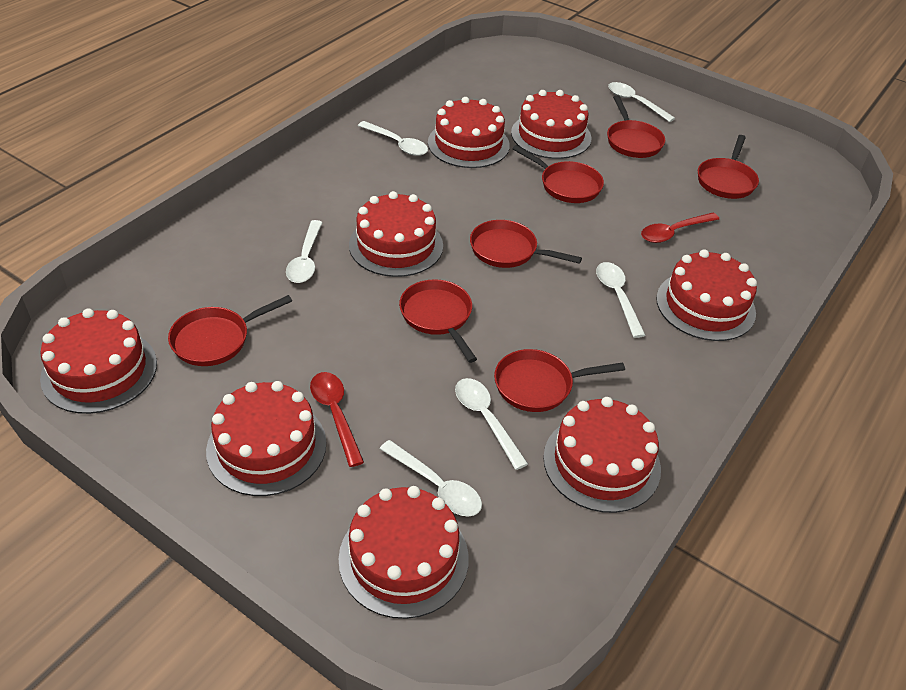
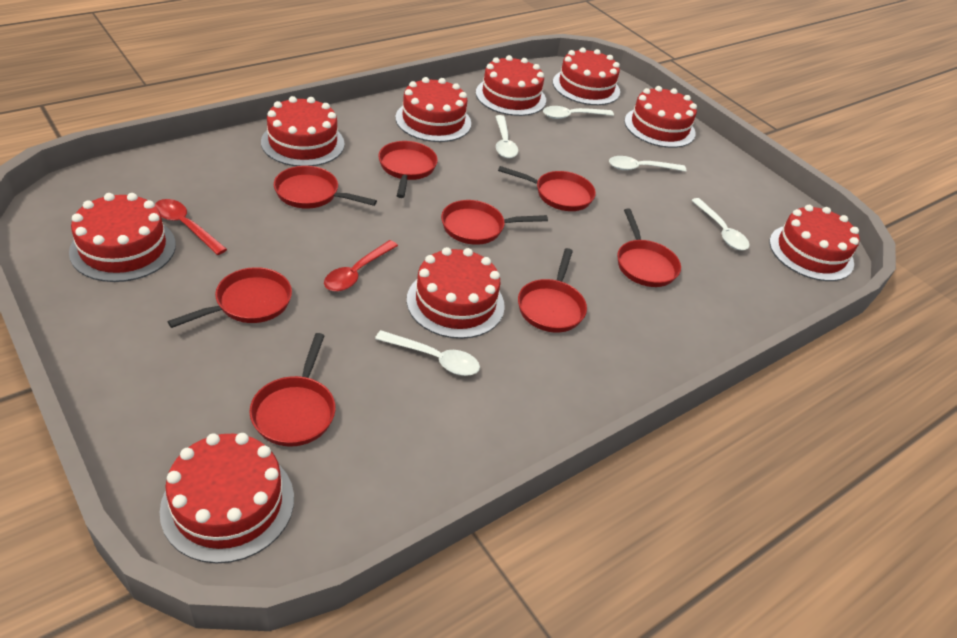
red cake: [40,308,157,414] [206,381,326,496] [339,486,469,619] [349,191,443,277] [428,97,510,168] [511,90,592,159] [543,397,661,513] [656,249,757,341] = 8 -> [69,193,176,282] [160,433,294,563] [261,96,345,166] [395,77,471,142] [407,247,505,339] [476,55,546,116] [553,47,620,105] [624,86,697,148] [769,205,859,281] = 9
red pan: [168,295,292,366] [399,279,477,363] [470,220,582,268] [494,349,625,412] [512,145,604,203] [607,95,665,158] [698,135,759,199] = 7 -> [167,267,292,328] [249,333,336,446] [274,166,377,209] [378,141,438,198] [441,200,548,245] [498,166,596,211] [518,248,587,333] [617,209,681,287] = 8
white spoon: [286,220,323,283] [358,121,428,156] [380,440,482,516] [455,378,528,470] [596,262,646,338] [608,82,675,122] = 6 -> [375,330,480,376] [495,115,518,158] [543,106,614,119] [609,156,686,172] [691,198,749,250] = 5

